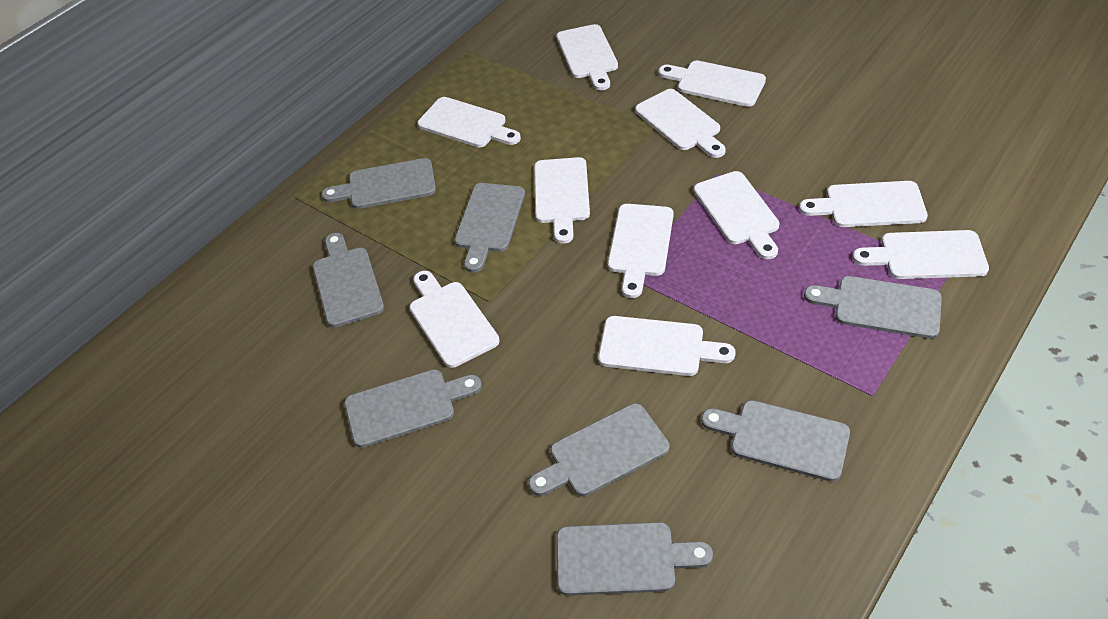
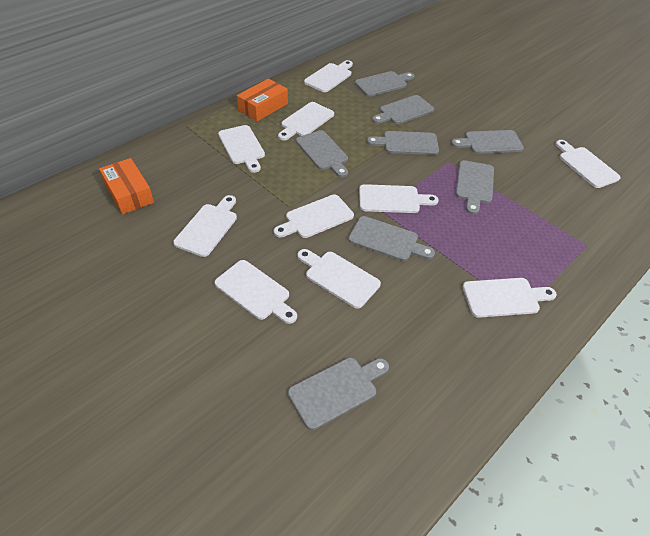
orange box: none = 0 -> [99,158,154,214] [237,78,288,121] = 2
white cutting board: [410,271,500,368] [417,97,521,147] [534,157,590,244] [557,24,618,90] [598,316,736,376] [608,204,674,298] [635,89,726,158] [658,60,766,107] [694,171,780,259] [799,181,928,227] [853,230,989,279] = 11 -> [173,195,237,257] [215,260,297,324] [218,125,265,173] [274,195,354,238] [278,102,334,140] [297,249,381,309] [304,60,353,92] [359,184,439,213] [463,278,557,318] [556,140,621,188] = 10

